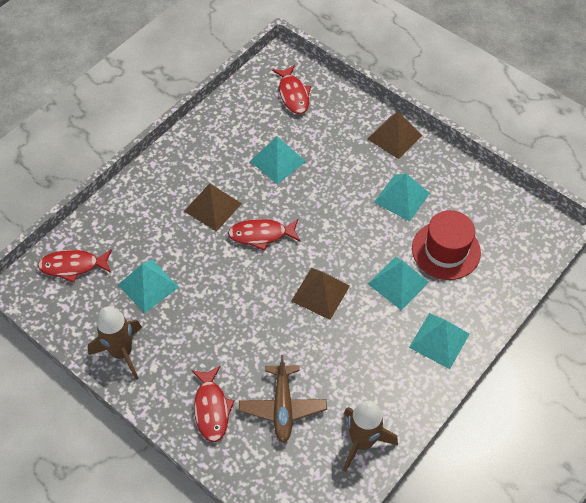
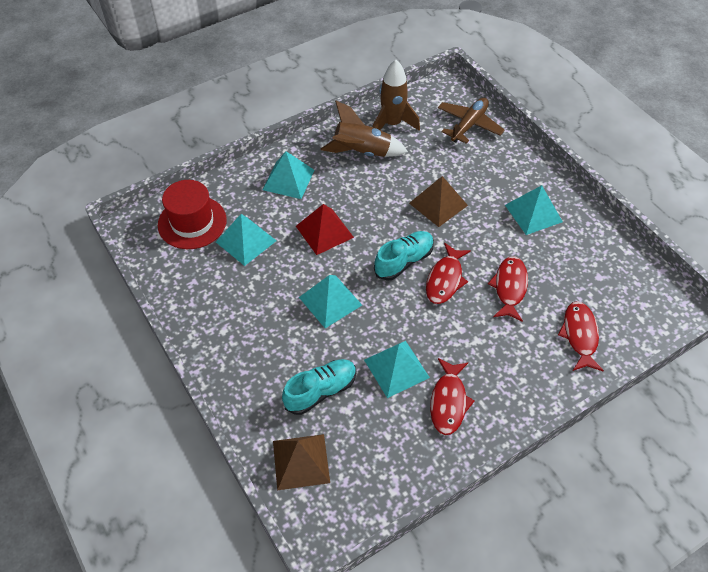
brown pyramid: [184,183,242,232] [291,268,350,320] [368,112,422,159] = 3 -> [273,434,330,490] [409,176,468,227] = 2
red pyramid: none = 0 -> [296,204,354,255] = 1
turquoise shoe: none = 0 -> [282,359,356,415] [374,231,434,281] = 2

